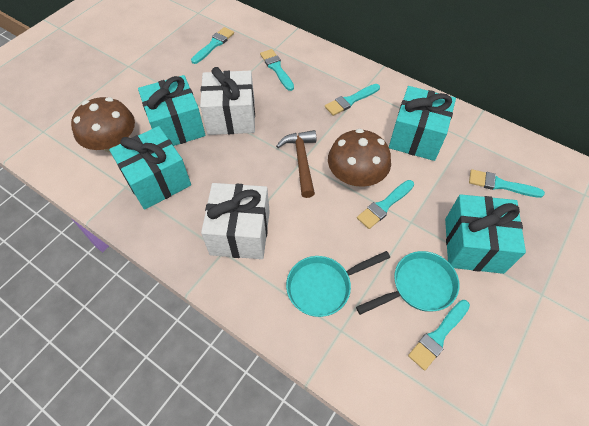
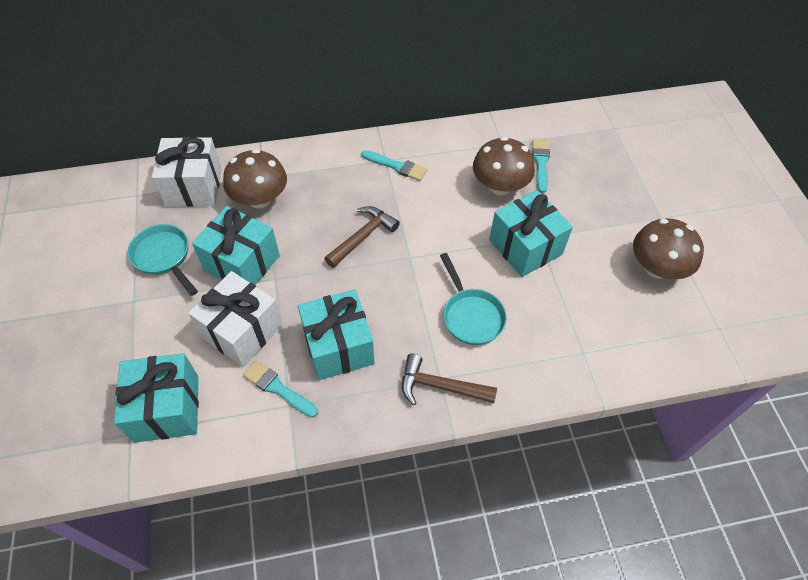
brown hammer: [276,130,316,198] = 1 -> [324,206,400,268] [402,354,497,406] = 2
brown mushroom: [71,97,135,152] [328,129,391,187] = 2 -> [223,149,287,208] [473,137,535,195] [633,218,704,279] = 3
turquoise brush: [191,27,234,64] [260,49,294,91] [325,84,380,116] [357,180,414,229] [408,300,470,371] [469,169,545,198] = 6 -> [243,361,318,418] [361,150,427,181] [532,139,550,193] = 3

